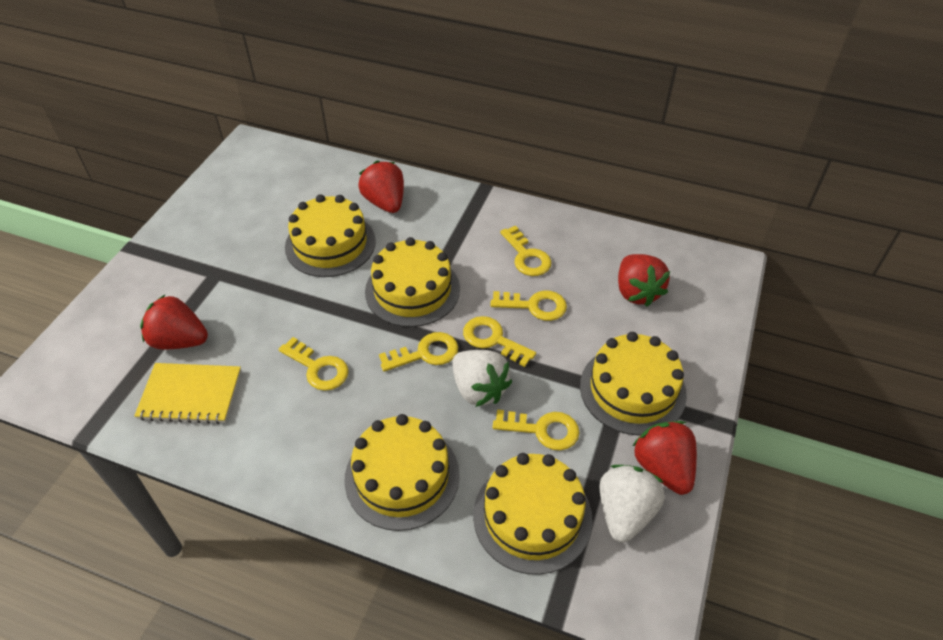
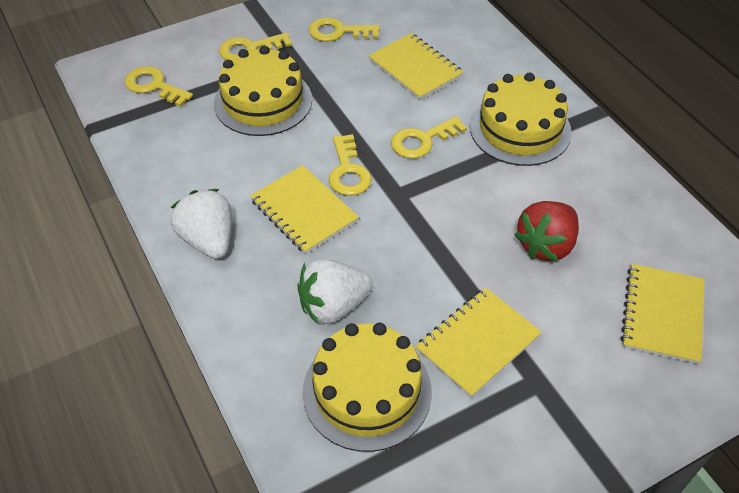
red strawberry: [140,295,208,349] [358,161,404,213] [618,254,670,307] [633,421,697,495] = 4 -> [515,201,579,262] = 1
yellow cake: [285,194,376,277] [345,414,460,531] [365,237,460,327] [473,453,593,575] [580,332,687,436] = 5 -> [214,46,312,136] [302,323,432,452] [470,72,572,166] = 3
yellow key: [278,337,349,391] [379,332,458,372] [463,316,536,367] [490,290,567,321] [493,410,580,450] [500,226,552,276] = 6 -> [125,66,193,107] [219,32,292,60] [309,17,380,42] [329,134,372,196] [391,116,467,159] = 5
yellow notebook: [134,363,241,424] = 1 -> [250,165,359,254] [368,33,464,100] [416,288,542,398] [621,264,704,364] = 4

